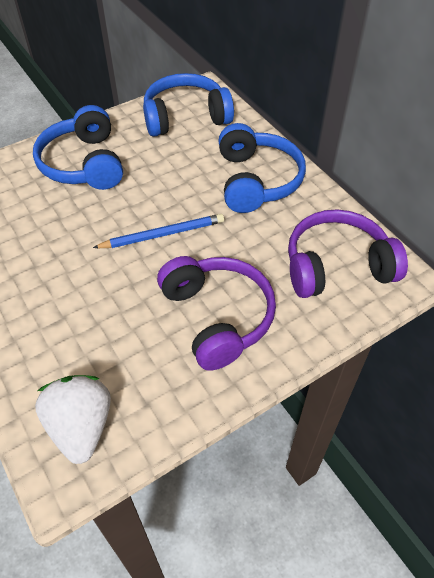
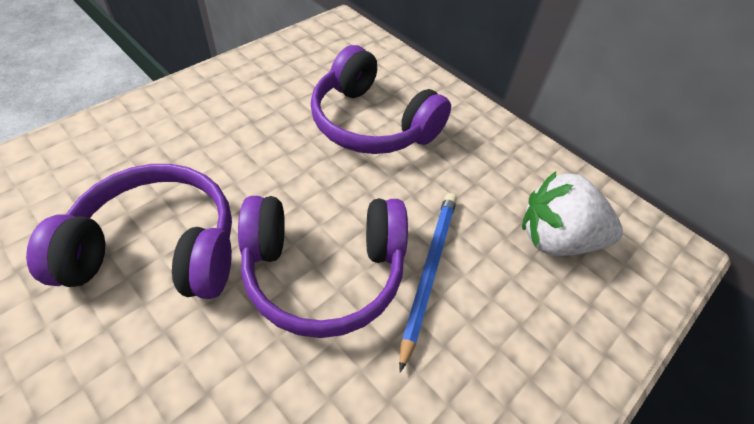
blue headphones: [33,105,123,190] [143,73,234,137] [218,123,306,213] = 3 -> none = 0
purple headphones: [157,256,276,371] [288,209,408,298] = 2 -> [26,164,232,299] [238,196,408,338] [311,45,451,154] = 3

